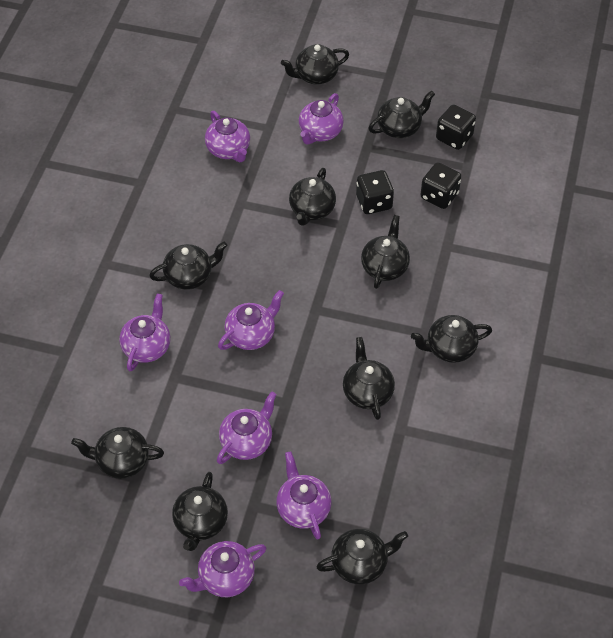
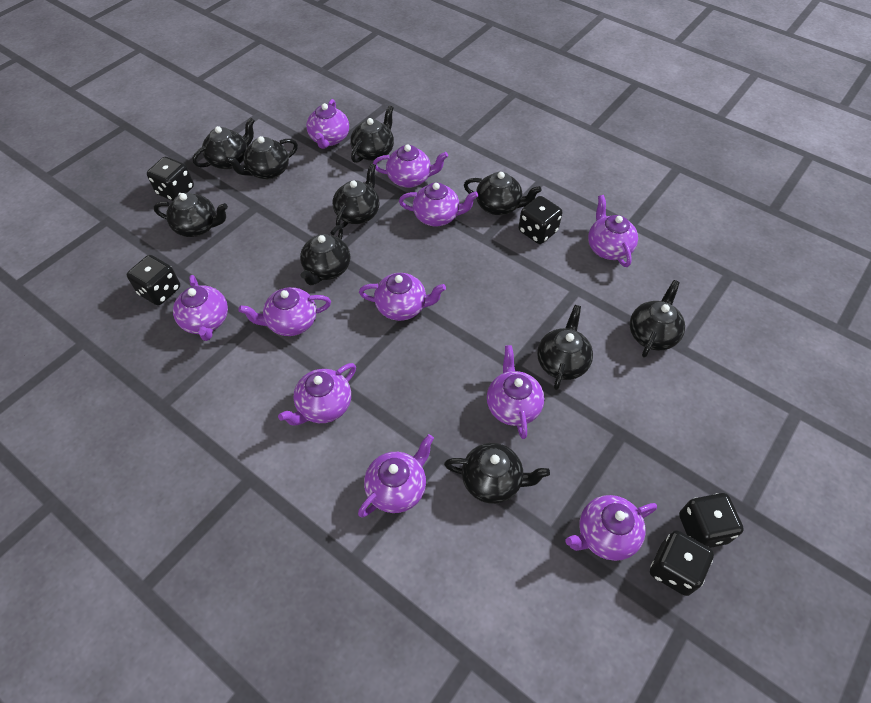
black dice: [356,170,394,214] [420,162,462,209] [436,105,476,150] = 3 -> [127,255,180,306] [147,157,194,201] [519,196,562,244] [650,530,714,596] [679,493,744,548] = 5
purple teapot: [119,293,170,372] [179,541,266,597] [205,111,250,162] [217,391,277,464] [218,290,284,350] [277,451,332,540] [299,93,344,144] = 7 -> [173,275,228,341] [238,287,331,336] [278,363,356,425] [306,99,349,149] [358,434,434,517] [359,273,446,321] [373,144,448,188] [399,183,478,226] [487,345,544,439] [565,495,657,561] [588,195,638,267] = 11

